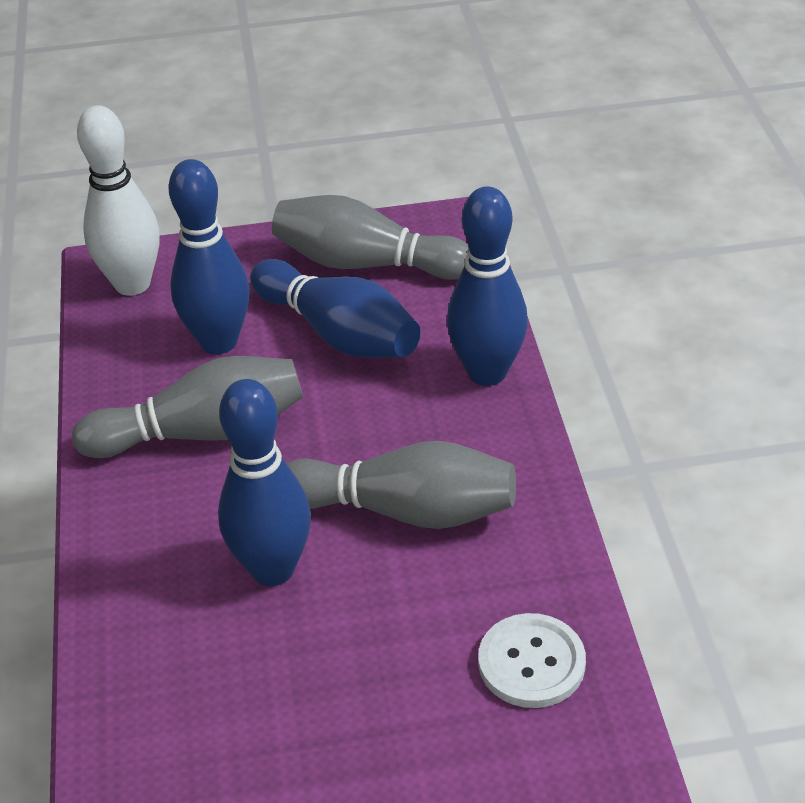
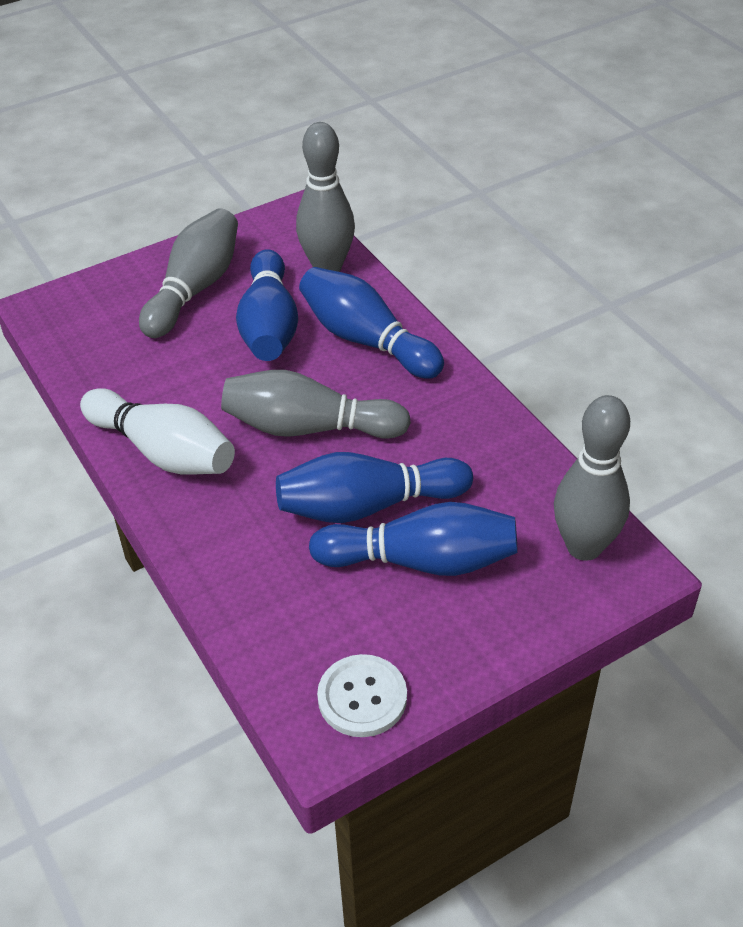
grey bowling pin: [72,356,303,458] [272,195,469,280] [286,441,516,529] = 3 -> [139,208,238,338] [221,370,411,439] [296,122,355,272] [554,395,630,561] = 4

